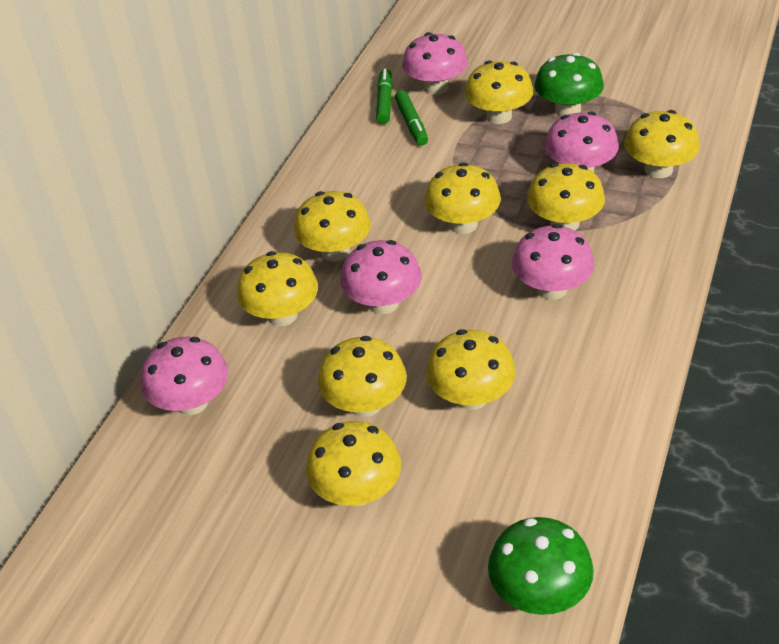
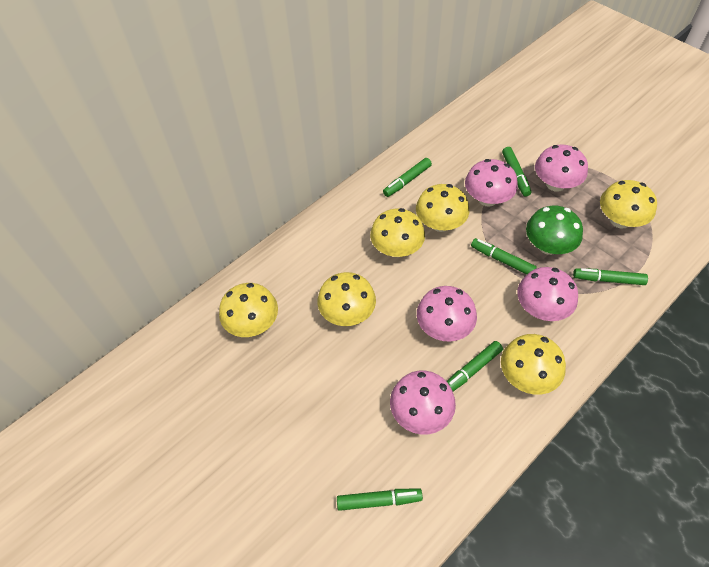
green marker: [376,68,392,124] [395,90,428,145] = 2 -> [337,488,423,511] [383,158,432,197] [447,341,503,391] [471,238,537,274] [502,147,531,197] [573,268,648,285] = 6
green mushroom: [488,517,594,615] [535,53,604,116] = 2 -> [526,206,583,255] = 1
yellow mushroom: [237,251,318,326] [294,191,371,261] [306,421,401,506] [318,336,407,417] [424,162,501,234] [426,329,516,410] [465,61,533,124] [527,163,605,231] [624,110,700,178] = 9 -> [219,283,278,337] [317,272,376,326] [370,208,425,257] [416,184,469,232] [501,334,566,395] [600,180,657,229] = 6

